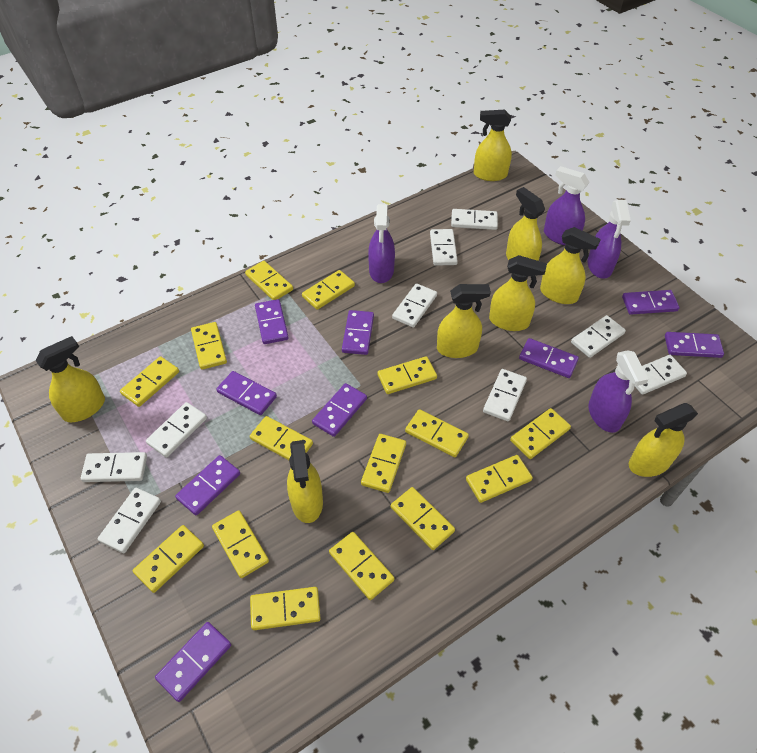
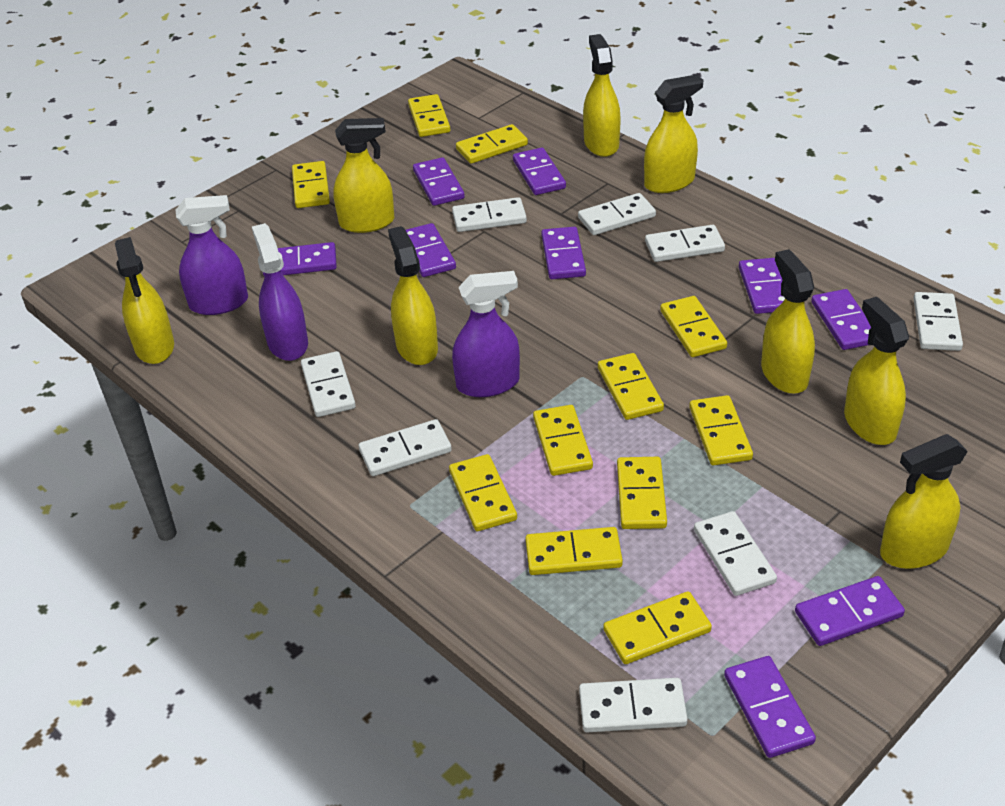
purple spray bottle: [368,204,395,283] [544,166,590,245] [587,200,631,279] [588,350,649,433] = 4 -> [176,195,248,315] [252,223,308,361] [452,271,520,397] = 3
white domino: [81,452,147,482] [98,488,161,553] [146,402,207,458] [392,283,437,328] [430,229,458,266] [451,209,498,230] [483,369,527,421] [571,315,626,358] [635,355,687,395] = 9 -> [301,351,356,417] [359,419,452,476] [452,197,527,232] [578,193,656,235] [579,678,688,732] [645,225,725,262] [694,511,777,596] [913,292,963,351] = 8
yellow domino: [120,356,179,407] [133,525,204,593] [191,322,227,370] [212,510,269,578] [245,261,293,300] [250,416,313,460] [250,587,321,630] [302,270,355,310] [329,532,394,600] [361,434,406,493] [377,356,437,394] [391,487,455,550] [405,409,469,457] [466,455,533,503] [510,408,571,459] = 15 -> [292,161,330,208] [408,94,450,137] [449,454,517,531] [456,124,528,164] [525,527,623,575] [533,405,593,476] [598,353,664,420] [603,591,712,664] [617,457,667,529] [660,296,727,357] [689,395,753,465] = 11

